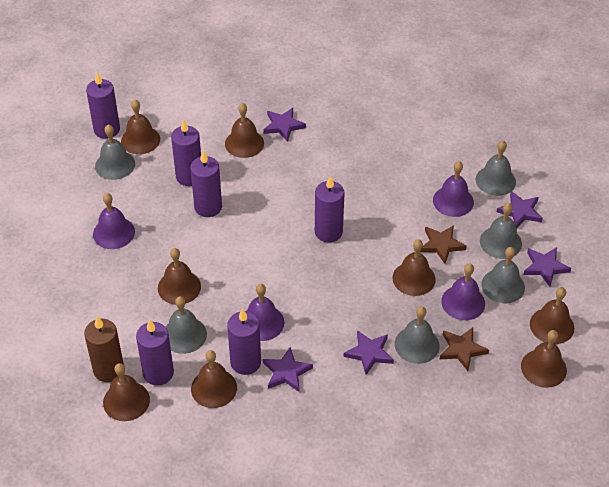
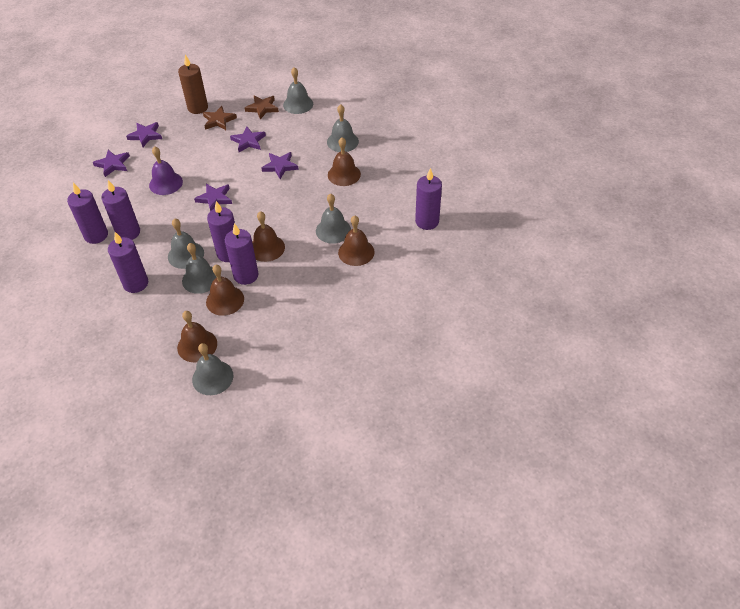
brown bell: [103,363,150,421] [121,100,160,154] [158,248,201,305] [191,350,237,408] [225,103,264,158] [392,239,436,296] [521,330,567,388] [530,287,574,344] = 8 -> [177,311,217,362] [206,264,244,316] [252,211,285,262] [328,137,361,186] [338,215,375,266] = 5
purple bell: [93,193,135,249] [247,284,285,341] [433,161,474,217] [441,264,485,320] = 4 -> [149,146,183,195] = 1

